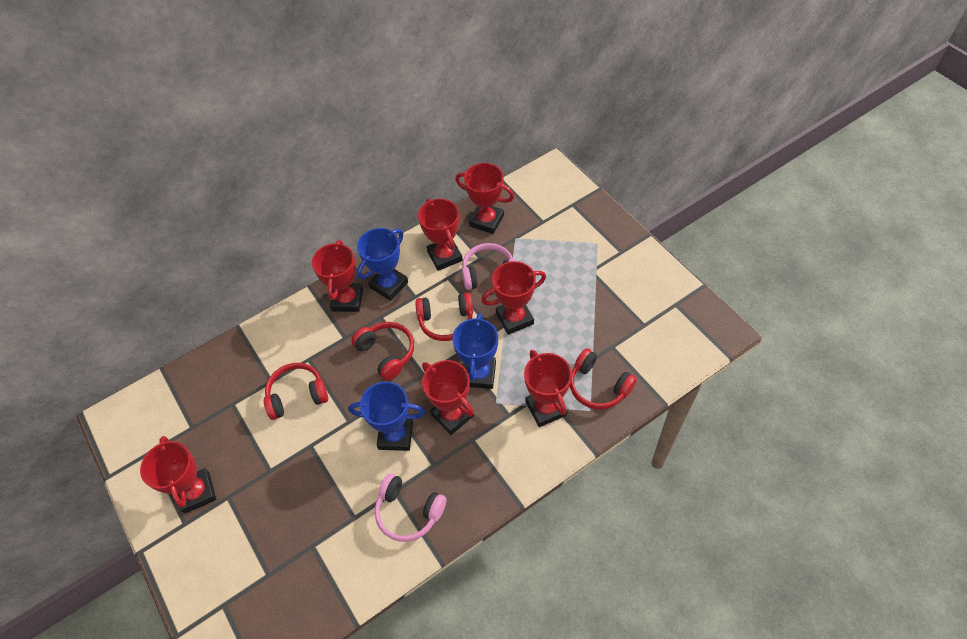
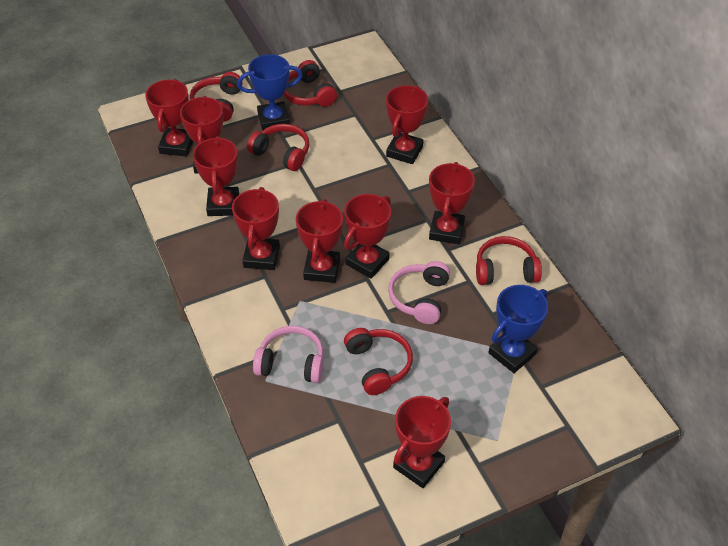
blue trophy: [348,381,425,451] [357,228,408,301] [452,313,498,389] = 3 -> [237,54,303,131] [489,285,548,373] = 2
red headphones: [264,363,328,420] [351,322,414,381] [415,292,473,341] [570,348,637,409] = 4 -> [190,72,243,122] [247,124,309,171] [283,60,337,107] [344,328,413,395] [476,236,542,285] = 5
red trophy: [140,436,216,514] [312,240,363,312] [418,198,463,271] [422,360,474,435] [455,163,514,234] [482,261,546,335] [524,350,572,427] = 7 -> [145,79,193,157] [180,96,223,173] [193,136,239,216] [232,187,280,270] [296,199,343,283] [344,194,391,279] [386,85,428,164] [393,396,451,488] [429,162,475,244] = 9

